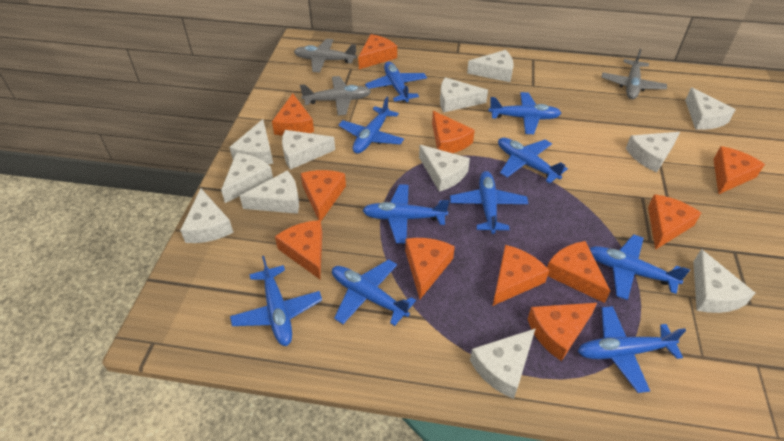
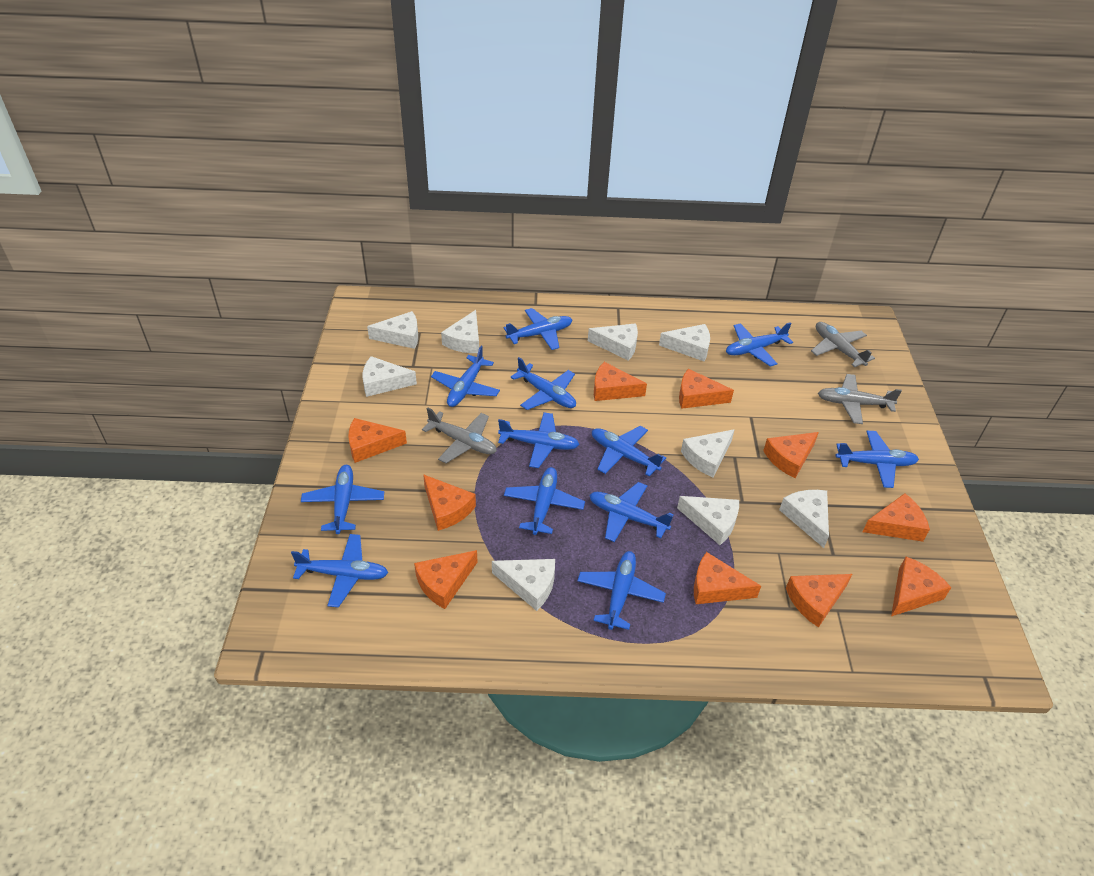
blue plane: [230,256,322,346] [332,259,416,326] [338,97,404,154] [362,184,449,244] [365,62,427,102] [450,171,528,234] [489,92,561,134] [498,138,568,183] [578,306,686,393] [590,234,690,300] = 10 -> [291,534,388,608] [301,465,384,534] [431,346,500,407] [498,412,580,468] [504,308,572,350] [504,467,585,535] [510,357,576,410] [577,551,666,630] [589,482,674,542] [592,426,666,477] [726,322,793,367] [836,431,919,488] = 12
orange cheese: [272,94,314,136] [275,220,322,279] [301,170,346,221] [358,34,397,69] [405,238,455,299] [432,111,475,153] [493,245,549,306] [528,303,597,361] [547,241,610,303] [648,194,701,250] [713,146,765,194] = 11 -> [348,418,407,463] [414,550,477,609] [423,474,476,531] [594,362,647,401] [679,369,734,409] [694,552,761,604] [763,432,819,478] [786,574,852,628] [863,493,930,542] [891,557,952,616] = 10
white cheese: [180,189,233,243] [221,153,273,203] [229,119,273,164] [240,171,299,214] [282,130,335,170] [419,145,470,192] [440,77,488,113] [467,50,514,82] [470,328,536,399] [626,132,680,173] [685,87,736,130] [693,249,755,313] = 12 -> [363,356,417,397] [367,311,418,349] [441,310,479,353] [492,559,555,611] [588,323,638,361] [659,324,710,361] [677,496,739,545] [681,429,735,477] [779,490,829,548] = 9

